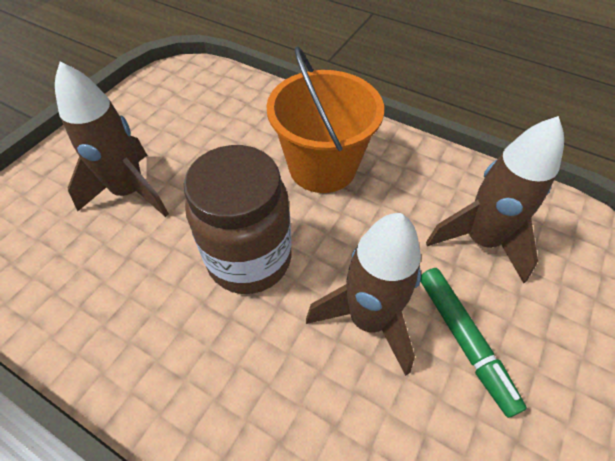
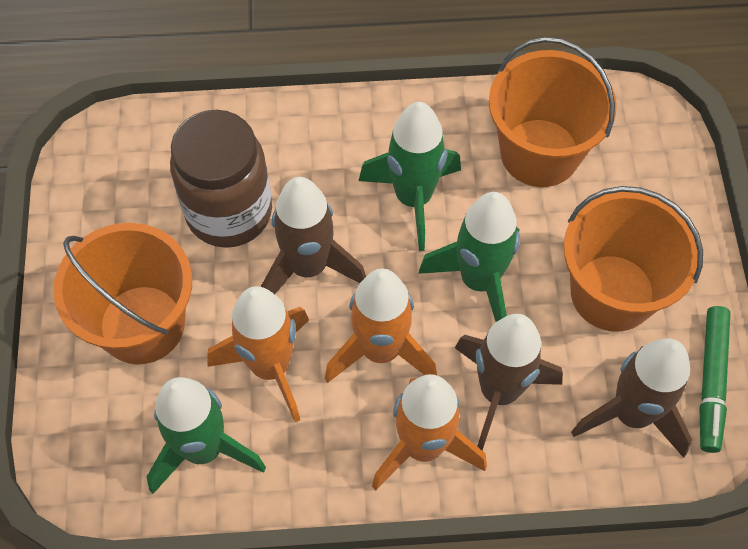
green rocket: none = 0 -> [147,377,266,494] [359,102,461,251] [418,192,520,322] = 3
orange bucket: [266,46,384,193] = 1 -> [53,223,192,364] [489,37,617,187] [564,186,703,332] = 3
orange rocket: none = 0 -> [208,286,309,422] [325,269,437,383] [372,374,487,491] = 3

